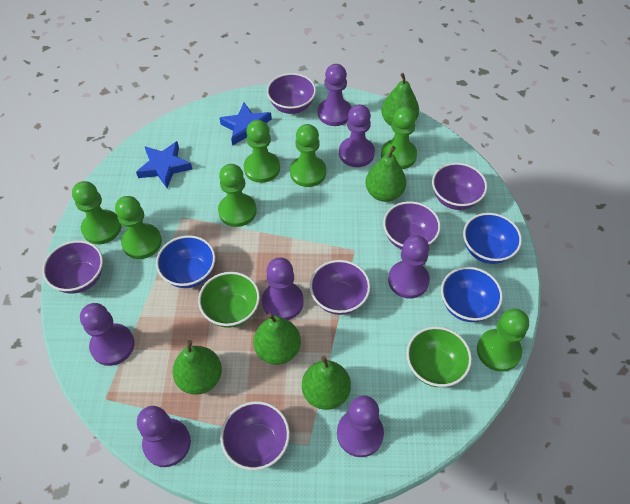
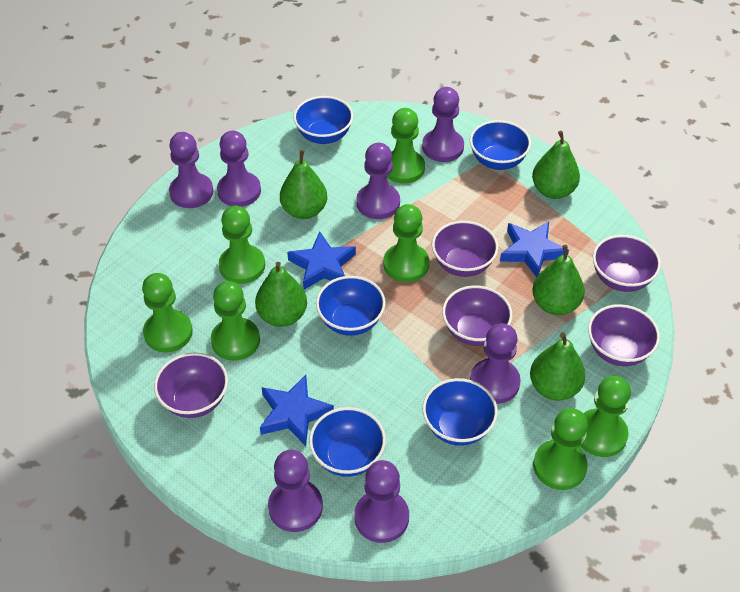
blue bowl: [156,235,215,288] [441,267,503,322] [463,213,522,264] = 3 -> [293,96,353,144] [309,407,386,477] [316,276,386,336] [423,378,498,446] [470,120,531,170] = 5
blue star: [136,141,192,188] [220,103,272,146] = 2 -> [260,375,334,446] [287,232,356,290] [500,222,569,277] = 3
green bowl: [198,272,260,328] [406,327,472,387] = 2 -> none = 0
purple bowl: [42,240,103,294] [220,401,290,470] [267,73,316,114] [310,260,370,315] [383,201,441,250] [432,163,487,210] = 6 -> [154,353,228,418] [432,221,498,277] [442,285,513,346] [588,304,660,366] [593,235,661,292] = 5

